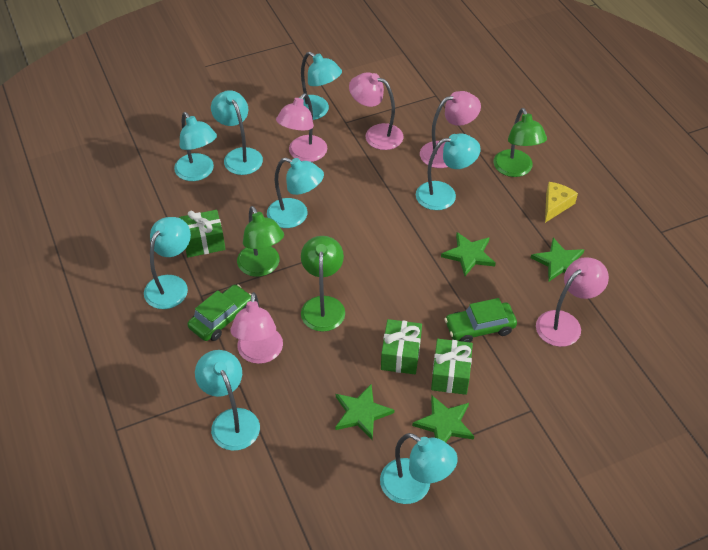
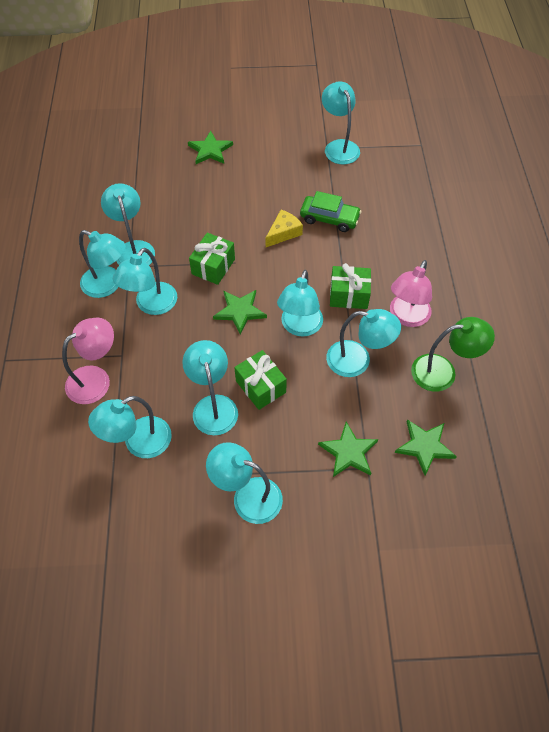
green car: [187,284,251,341] [445,298,517,342] = 2 -> [300,191,362,232] = 1
green lamp: [237,206,284,277] [301,236,345,332] [493,108,547,177] = 3 -> [411,317,495,392] = 1
pink lamp: [231,292,283,364] [276,93,327,162] [349,72,403,150] [420,91,481,168] [536,257,609,347] = 5 -> [62,317,114,404] [390,260,432,327] = 2
turquoise lamp: [144,217,191,309] [174,112,217,181] [195,350,260,451] [211,90,263,175] [267,158,324,228] [301,52,342,120] [380,433,458,504] [416,133,480,210] = 8 -> [79,230,126,298] [88,396,172,458] [101,183,155,265] [113,248,177,315] [182,340,238,435] [206,442,283,524] [277,270,323,337] [322,81,360,164] [326,309,401,377] = 9

